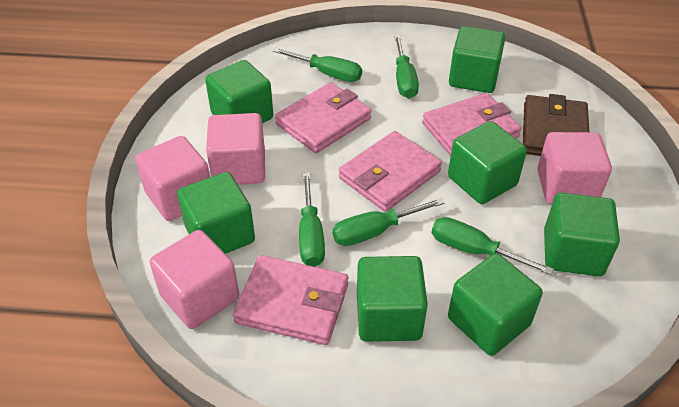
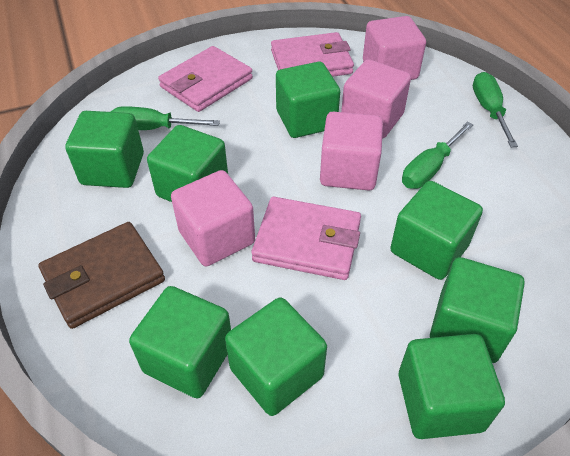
green cube: [177,172,255,254] [205,60,273,123] [357,256,428,342] [448,121,527,204] [448,253,543,356] [449,26,505,93] [544,193,620,277] = 7 -> [65,111,144,188] [129,286,231,399] [147,125,228,202] [225,298,327,416] [276,62,340,138] [390,181,483,280] [399,334,505,439] [430,257,525,363] = 8
green screwdriver: [273,48,362,82] [299,172,325,267] [332,198,444,246] [394,35,419,98] [432,217,554,275] = 5 -> [111,106,220,130] [402,121,474,189] [473,72,518,147] = 3
pink wallet: [233,255,348,345] [275,82,372,153] [339,131,442,212] [422,93,521,156] = 4 -> [158,46,253,112] [251,197,361,280] [271,32,354,77] = 3

